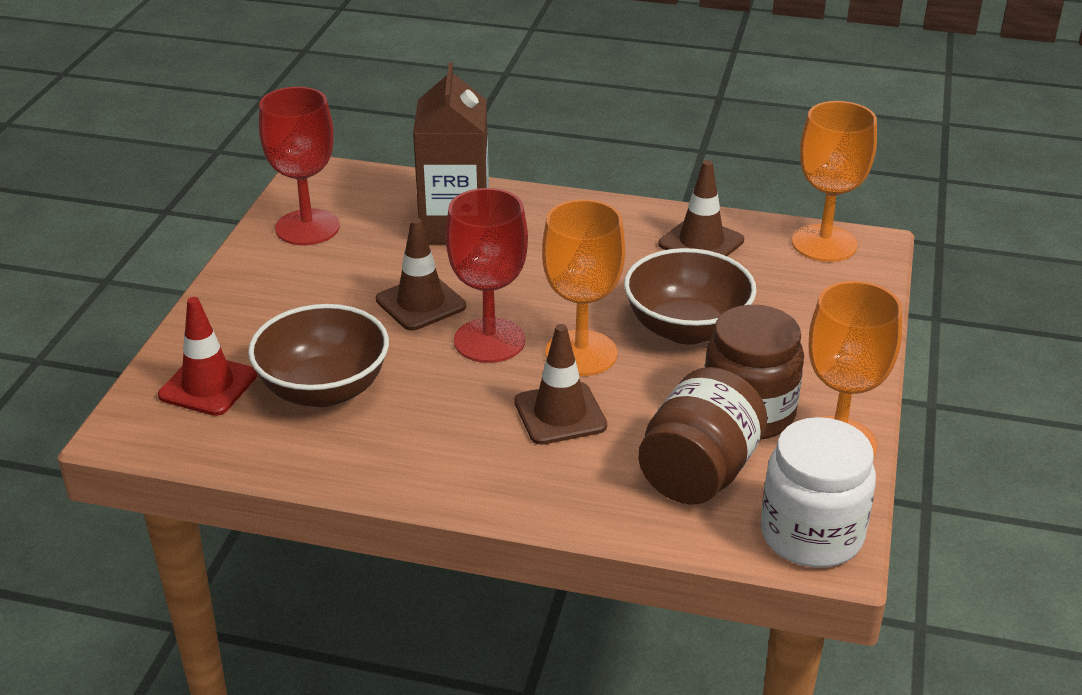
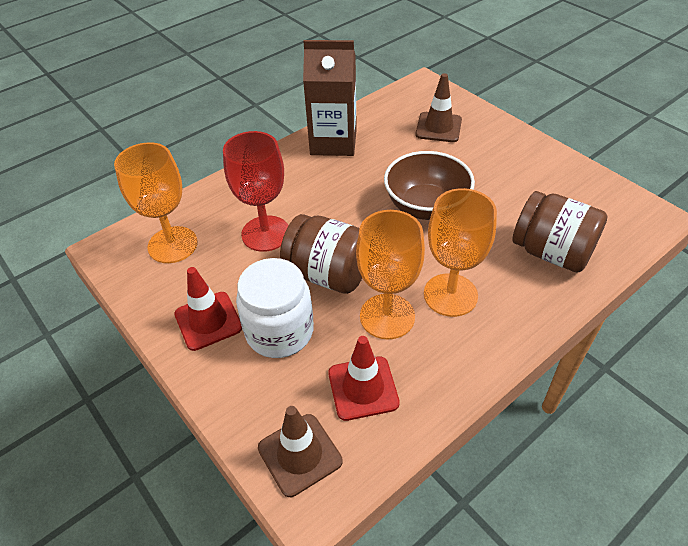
brown bowl: [248,304,389,407] [624,248,756,344] = 2 -> [384,151,475,220] = 1
brown traffic cone: [376,218,466,331] [514,324,607,445] [658,160,744,256] = 3 -> [258,406,342,497] [415,73,462,142] = 2
red goblet: [259,87,340,245] [446,188,528,363] = 2 -> [223,131,289,252] = 1
red traffic cone: [158,297,257,416] = 1 -> [174,267,242,351] [328,336,400,421] = 2

